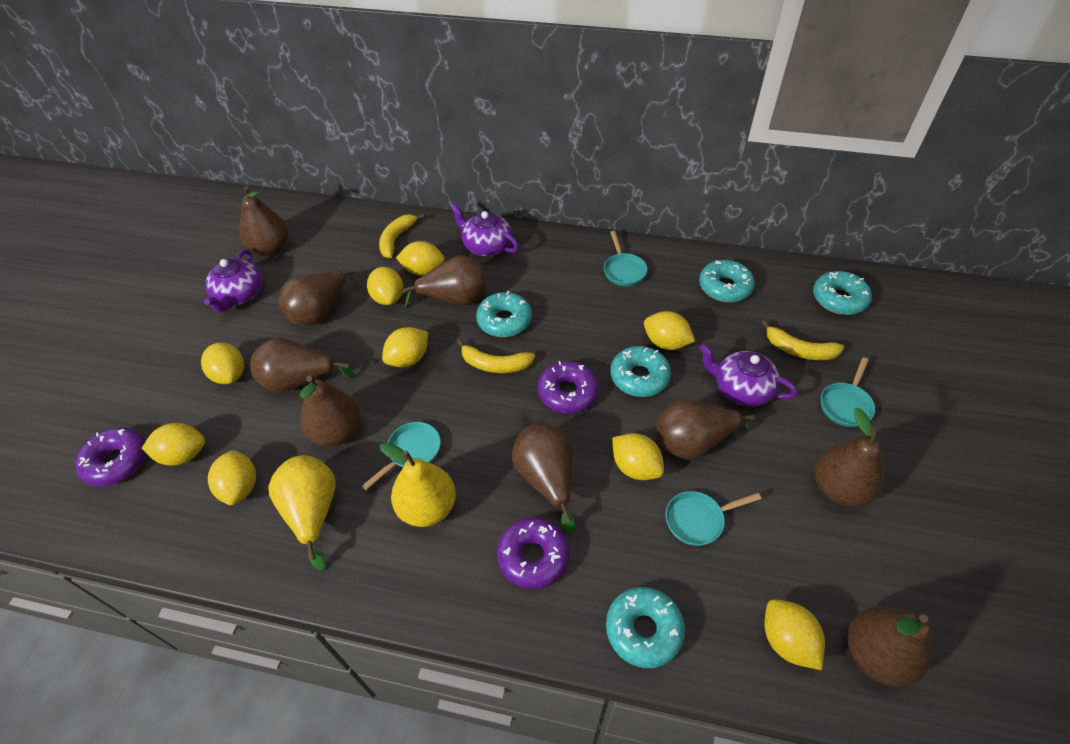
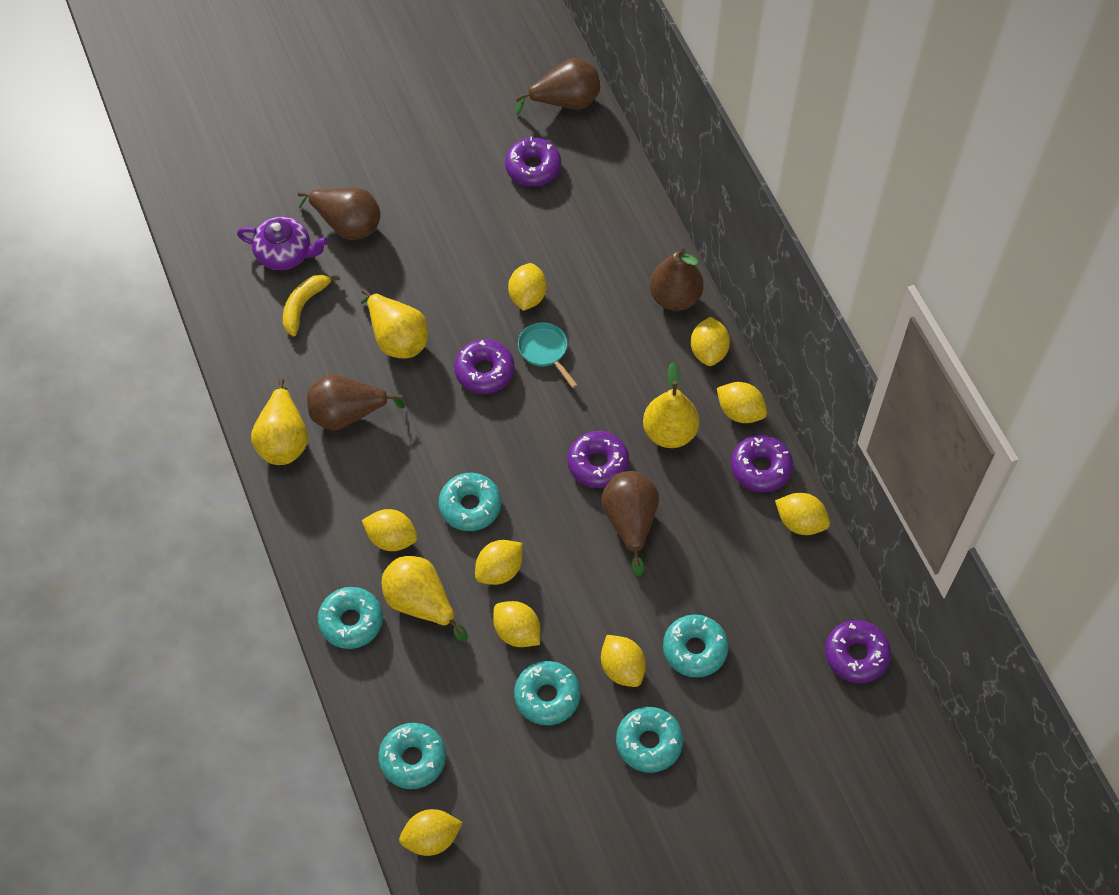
brown pear: [240,186,288,256] [250,338,355,393] [278,269,359,325] [300,376,361,447] [401,255,486,308] [512,423,575,533] [656,399,755,460] [815,408,884,507] [848,607,931,687] = 9 -> [298,188,381,240] [307,375,405,431] [515,58,600,115] [601,471,659,576] [649,248,704,311] = 5
purple donut: [75,427,146,487] [497,517,569,589] [538,361,599,413] = 3 -> [454,339,515,394] [505,137,561,187] [567,431,629,488] [731,435,793,492] [825,620,891,683] = 5
purple teapot: [204,249,262,312] [450,203,519,256] [699,343,797,406] = 3 -> [237,217,328,270] = 1
turquoise donut: [476,291,532,337] [606,587,685,668] [610,346,671,397] [699,260,755,302] [813,271,872,315] = 5 -> [318,587,383,649] [379,723,446,789] [439,473,501,531] [514,661,580,725] [616,707,683,773] [663,615,729,677] = 6
turquoise pan: [362,422,441,490] [604,231,647,286] [666,491,762,546] [821,357,875,427] = 4 -> [518,322,577,388] = 1
yellow banana: [379,213,424,258] [457,339,535,373] [762,320,844,360] = 3 -> [283,275,340,336] = 1
yellow pear: [269,455,336,571] [380,443,456,527] = 2 -> [251,378,308,465] [361,289,428,359] [382,556,468,642] [643,362,699,448] = 4

